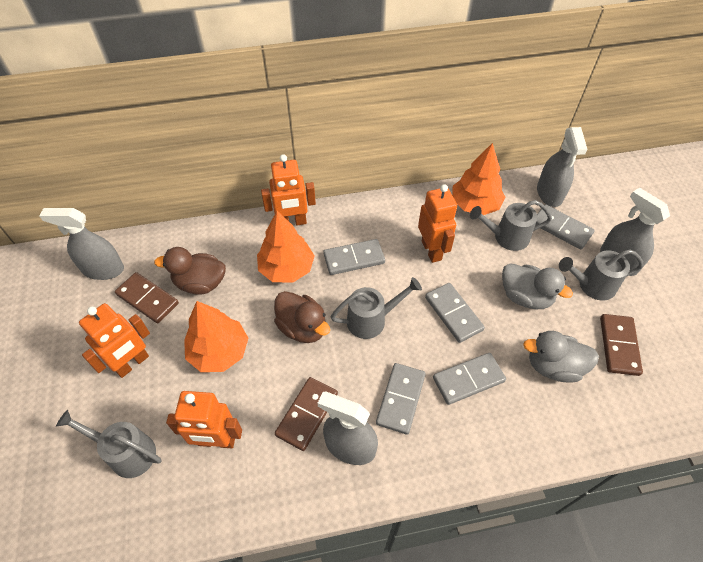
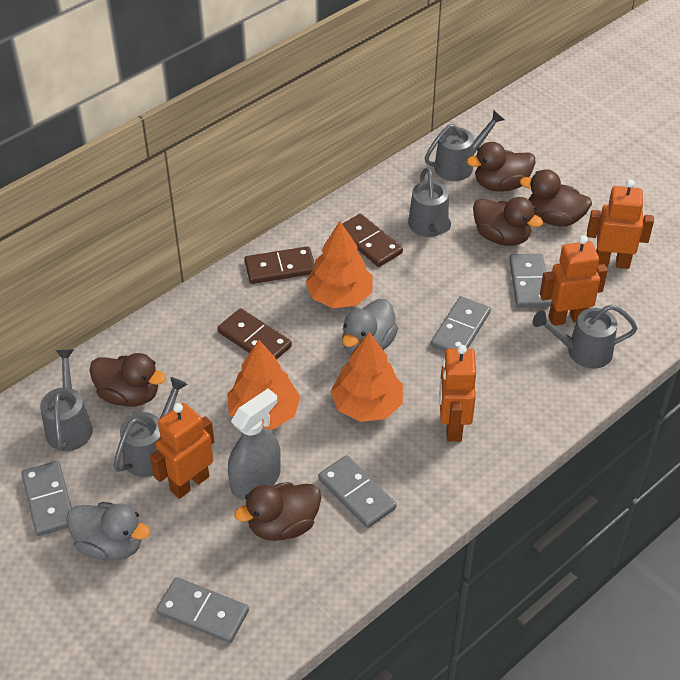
brown duck: [154,247,226,295] [274,291,330,343] = 2 -> [89,353,166,407] [234,482,321,541] [467,142,535,192] [473,197,543,246] [520,169,592,226] = 5
grey spray bottle: [39,208,124,280] [317,392,378,465] [537,127,588,207] [600,187,670,276] = 4 -> [228,389,281,499] = 1
grey watering can: [56,410,161,478] [331,277,422,339] [470,200,552,251] [559,249,643,300] = 4 -> [40,349,93,451] [113,377,188,477] [408,168,451,237] [425,111,504,181] [533,304,638,369] = 5

